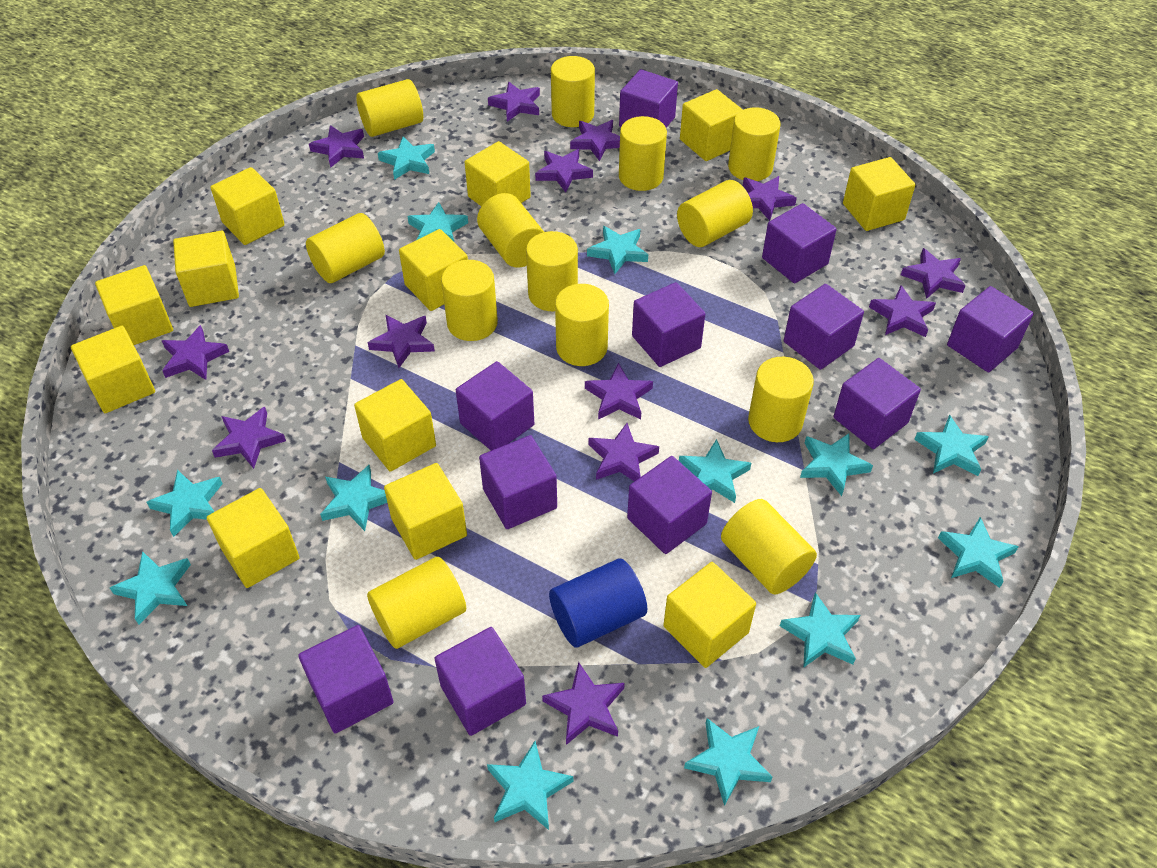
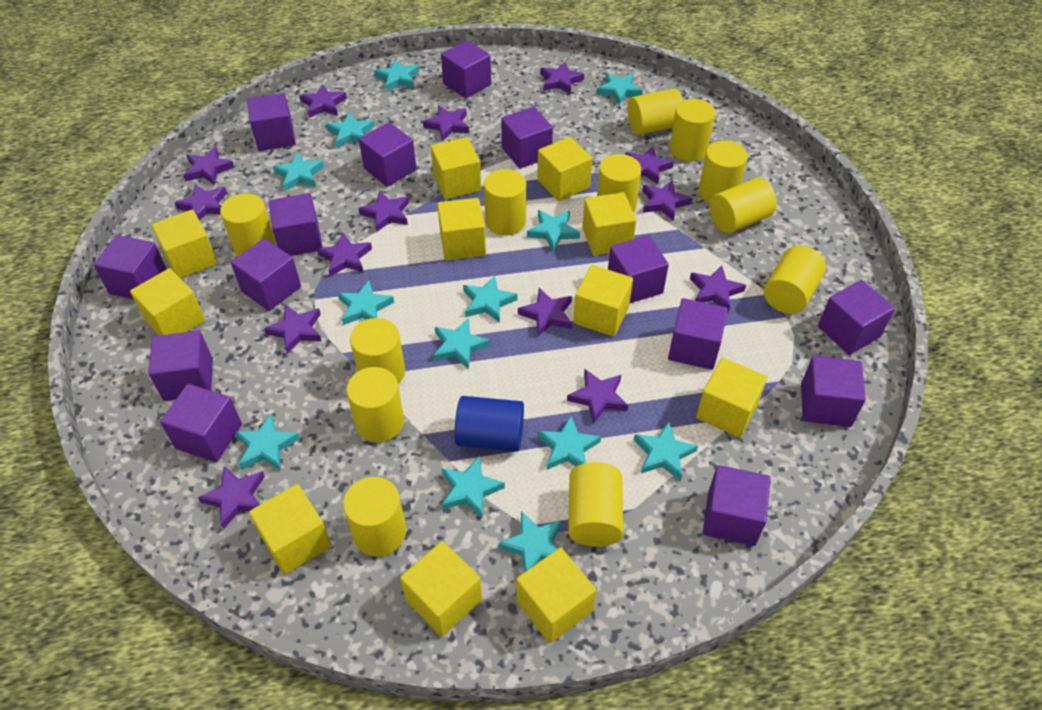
purple cube: [298,625,393,734] [434,627,526,736] [456,361,534,451] [479,435,557,529] [619,69,678,128] [627,456,712,554] [632,282,705,367] [762,203,837,283] [784,284,864,370] [833,358,921,449] [947,286,1034,372] = 11 -> [93,235,167,299] [148,331,213,401] [160,384,242,462] [231,238,301,311] [247,93,296,151] [269,193,322,256] [359,122,417,187] [441,40,491,99] [501,107,553,169] [608,235,669,303] [668,298,728,370] [703,465,771,546] [801,356,866,427] [818,280,895,355] = 14
purple star: [162,325,229,380] [212,406,286,469] [309,125,364,168] [368,315,435,368] [488,82,540,122] [535,149,593,192] [542,662,625,745] [570,120,620,161] [585,363,653,419] [589,423,659,482] [743,176,797,221] [869,285,936,337] [901,248,966,299] = 13 -> [175,184,227,221] [183,147,235,185] [198,466,265,529] [264,304,321,354] [300,84,347,118] [317,233,372,277] [358,191,409,232] [423,105,469,141] [518,288,572,336] [540,62,584,94] [567,369,628,423] [625,146,674,184] [643,180,692,221] [690,265,746,313] = 14
yellow cube: [71,326,155,413] [95,265,173,345] [173,231,239,307] [207,488,299,588] [210,167,285,245] [354,379,436,472] [384,463,467,560] [399,229,468,311] [465,141,531,207] [663,562,756,668] [680,89,743,161] [843,157,915,231] = 12 -> [130,268,205,336] [152,210,217,278] [249,484,331,575] [400,541,482,637] [431,137,481,199] [437,198,486,260] [516,548,596,643] [537,137,593,201] [573,265,633,337] [582,192,636,256] [696,358,767,438] = 11
yellow cylinder: [306,213,385,283] [356,79,423,137] [367,557,466,649] [441,260,498,341] [477,193,544,268] [526,231,578,311] [551,56,595,127] [555,284,609,366] [619,116,667,191] [677,180,753,247] [721,499,817,594] [728,107,780,181] [748,357,814,442] = 13 -> [220,193,276,256] [343,477,406,557] [346,367,404,442] [350,318,405,384] [484,169,526,235] [568,462,623,547] [597,154,641,213] [627,88,684,135] [670,99,715,161] [699,141,748,203] [710,178,777,233] [764,245,826,314] = 12

